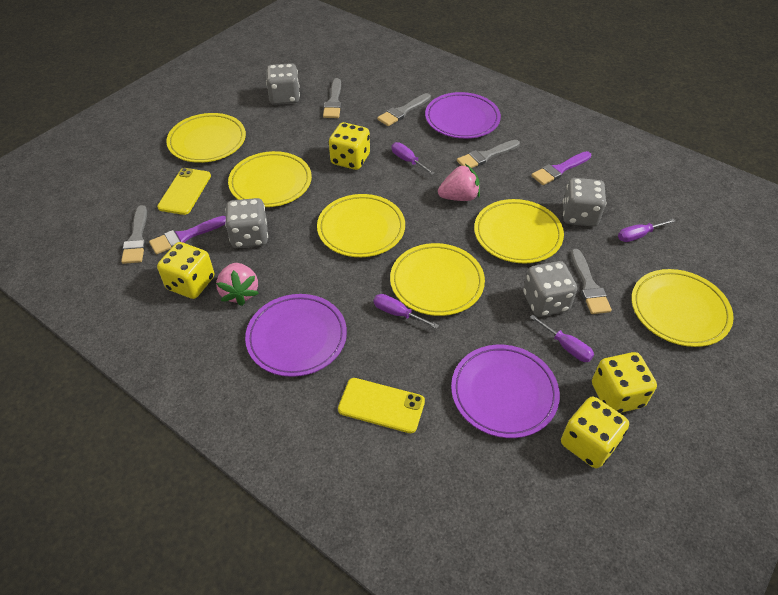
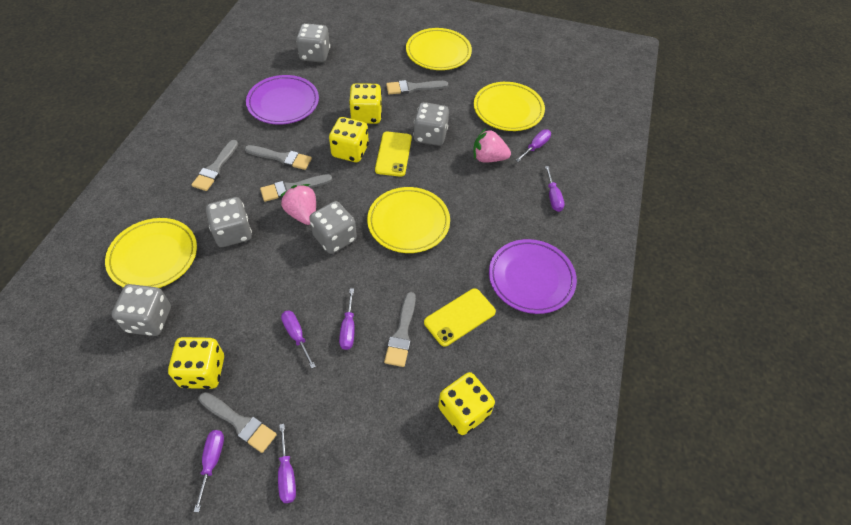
grey brush: [121,205,147,264] [323,78,342,118] [377,93,431,126] [457,140,520,168] [571,249,612,314] = 5 -> [191,140,238,191] [198,392,277,453] [245,145,312,170] [260,174,332,202] [384,292,416,367] [386,80,448,94] = 6
grey dice: [225,198,268,248] [266,63,300,105] [523,261,577,317] [563,178,606,227] = 4 -> [112,284,171,336] [206,197,252,247] [296,23,330,63] [309,201,357,254] [413,102,449,146] = 5
purple brush: [149,216,226,254] [531,151,591,185] = 2 -> none = 0
purple plate: [245,294,347,377] [425,92,501,139] [451,345,560,438] = 3 -> [246,75,319,125] [489,239,577,314] = 2
purple screwdriver: [374,294,439,329] [392,142,435,175] [530,315,594,362] [618,219,676,242] = 4 -> [194,430,224,512] [278,424,296,503] [281,310,316,369] [339,288,355,350] [516,129,551,162] [545,166,564,212] = 6
yellow plate: [166,113,246,163] [228,151,312,207] [317,194,405,257] [390,243,485,316] [474,199,564,264] [631,269,734,347] = 6 -> [105,218,197,288] [367,187,450,253] [406,28,472,70] [474,82,545,131] = 4

